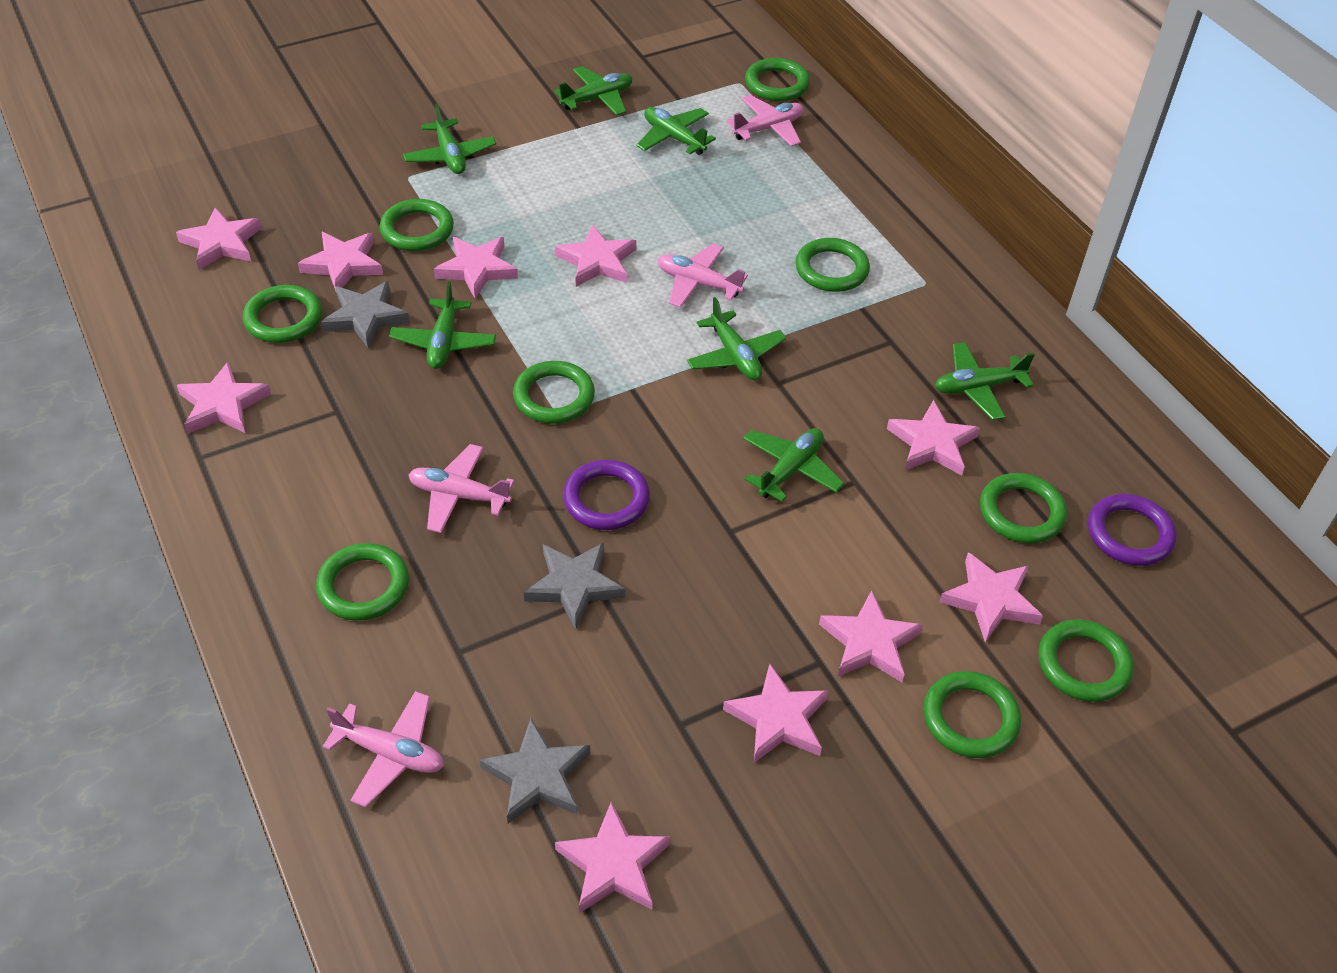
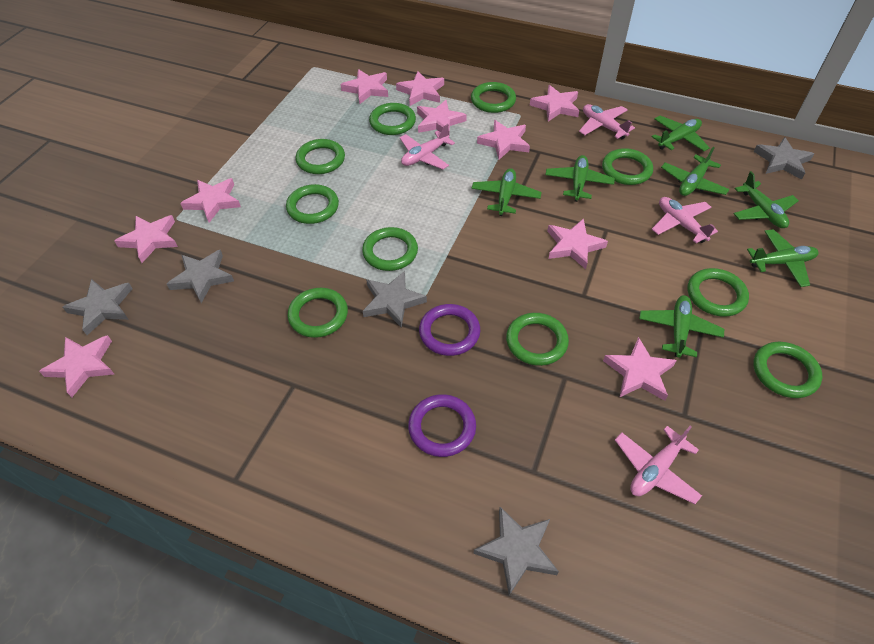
green ring: [243,285,322,343] [316,543,409,621] [380,199,454,251] [513,361,595,424] [745,58,810,101] [795,238,870,292] [924,671,1021,758] [980,473,1067,543] [1038,619,1134,702] = 9 -> [286,184,339,224] [287,288,348,338] [296,139,345,174] [362,227,418,271] [369,103,416,135] [471,82,516,113] [506,313,569,366] [602,148,653,185] [688,268,749,317] [753,342,822,398] = 10
grey star: [321,281,410,348] [480,719,590,824] [524,543,625,630] = 3 -> [63,279,133,335] [167,250,234,303] [363,271,427,328] [473,507,559,595] [754,137,814,179] = 5

